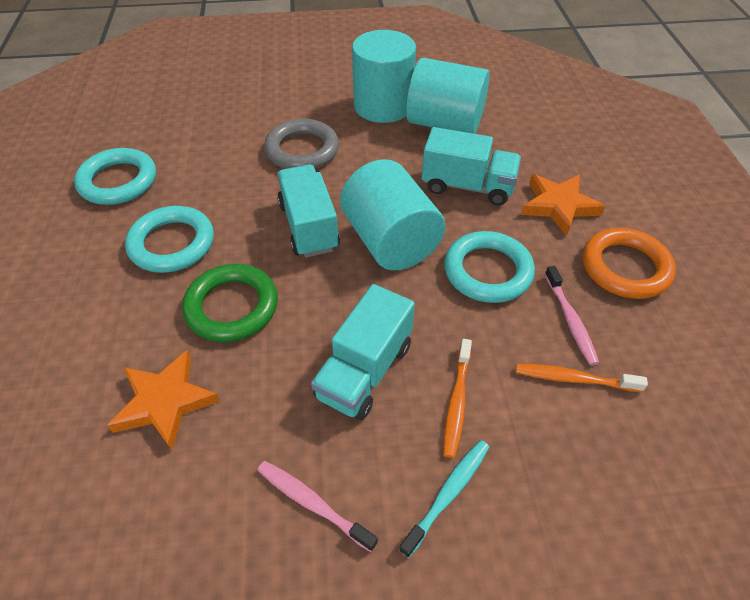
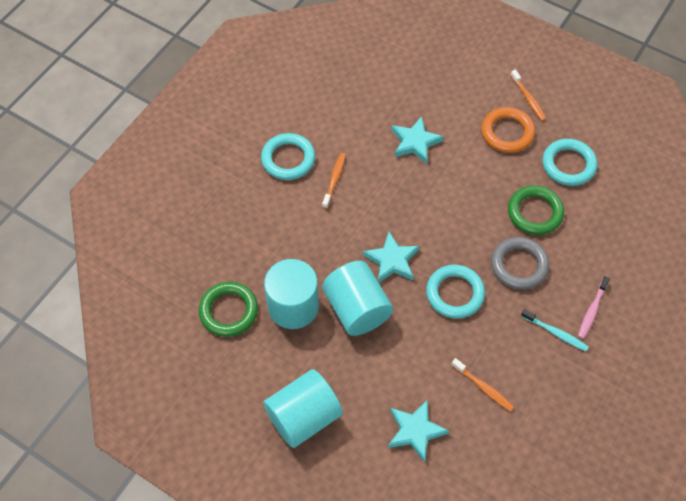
green ring: [182,264,278,342] = 1 -> [199,282,258,337] [508,185,564,235] = 2
orange star: [107,350,220,450] [521,174,605,236] = 2 -> none = 0
orange toothbrush: [443,339,472,458] [516,364,648,392] = 2 -> [322,153,346,209] [452,358,514,412] [511,70,546,121] = 3
pink toothbrush: [258,461,378,552] [545,266,599,366] = 2 -> [578,276,610,339] = 1
turquoise star: none = 0 -> [363,232,420,283] [388,399,449,463] [392,116,444,164] = 3
turquoise truck: [277,164,340,257] [311,284,415,420] [422,127,521,206] = 3 -> none = 0

